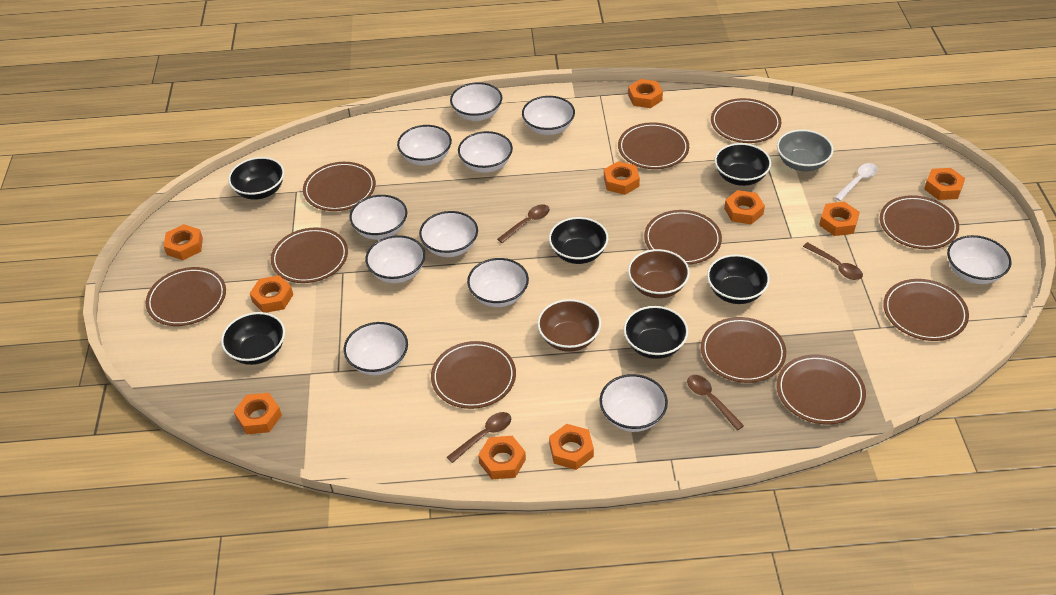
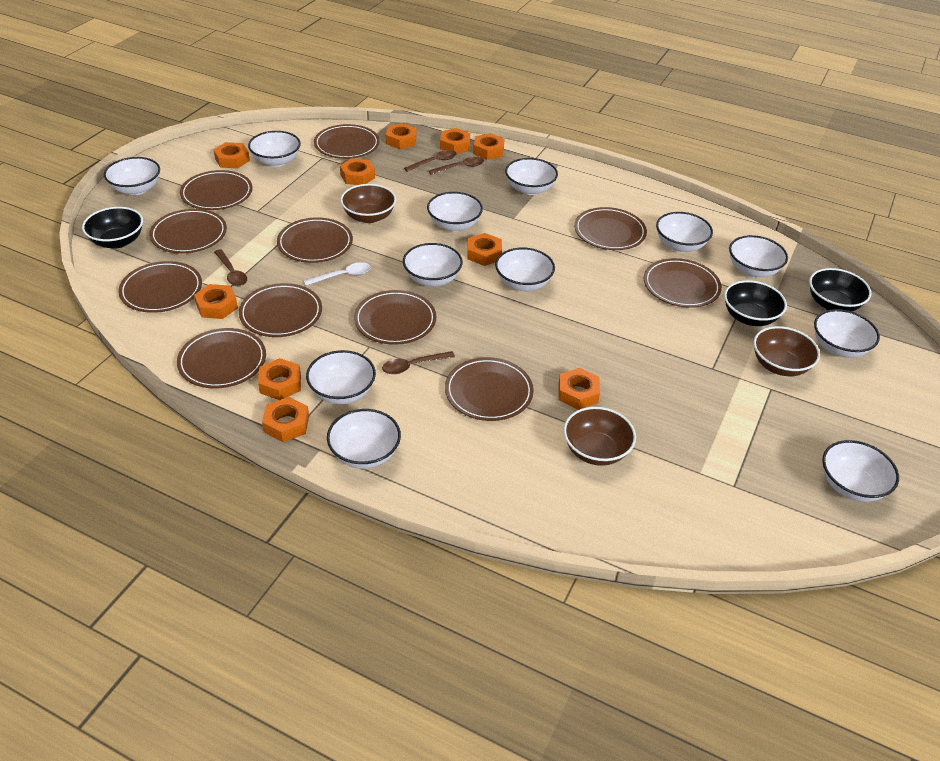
black bowl: [221,312,285,365] [228,157,284,200] [549,217,608,264] [624,306,688,359] [707,254,770,304] [714,143,771,186] = 6 -> [82,207,143,248] [724,280,787,326] [809,268,872,312] = 3
brown bowl: [537,299,601,352] [628,249,690,298] = 2 -> [340,184,396,223] [563,407,636,466] [753,326,820,376] = 3
grey bowl: [777,130,833,171] = 1 -> none = 0
white bowl: [344,322,408,375] [349,195,407,240] [365,235,425,283] [397,125,452,166] [419,211,478,257] [450,82,502,121] [458,131,513,173] [467,258,529,307] [522,96,575,135] [600,374,668,432] [947,235,1012,284] = 11 -> [104,157,160,195] [248,131,301,167] [306,350,376,404] [327,409,401,469] [403,243,463,287] [427,192,483,231] [495,247,555,291] [505,158,558,195] [656,212,713,252] [729,235,788,277] [814,309,880,358] [822,440,899,502] = 12

